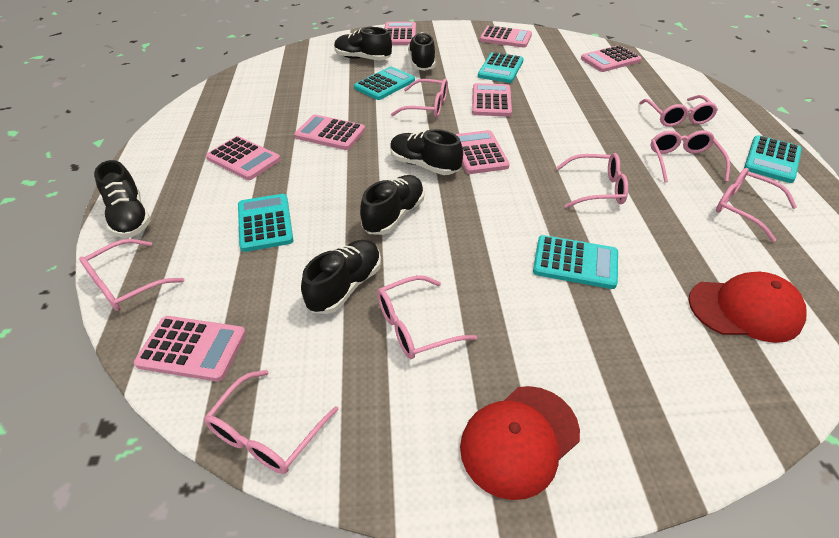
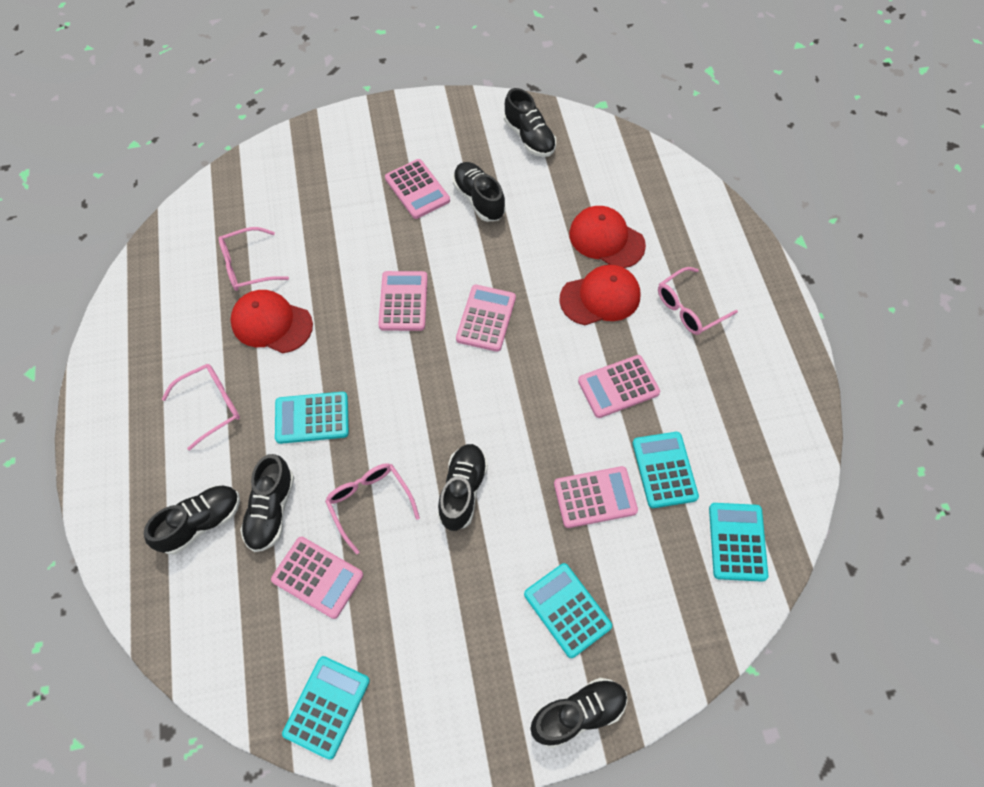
pink calculator: [134,316,246,382] [206,136,281,180] [294,114,365,150] [385,22,416,45] [455,130,510,174] [472,83,512,117] [480,26,532,48] [581,45,641,72] = 8 -> [271,537,363,619] [378,271,428,331] [385,159,450,219] [456,285,516,352] [554,466,638,528] [578,355,660,418] = 6
pink glasses: [79,239,184,311] [204,370,339,474] [377,275,477,359] [391,78,448,118] [556,153,628,208] [639,95,718,127] [650,130,730,182] [716,168,797,242] = 8 -> [162,364,240,451] [219,227,289,291] [325,463,420,554] [658,267,738,335] = 4
red cap: [460,386,580,500] [689,272,807,343] = 2 -> [231,290,313,353] [559,265,640,325] [569,206,646,268] = 3

